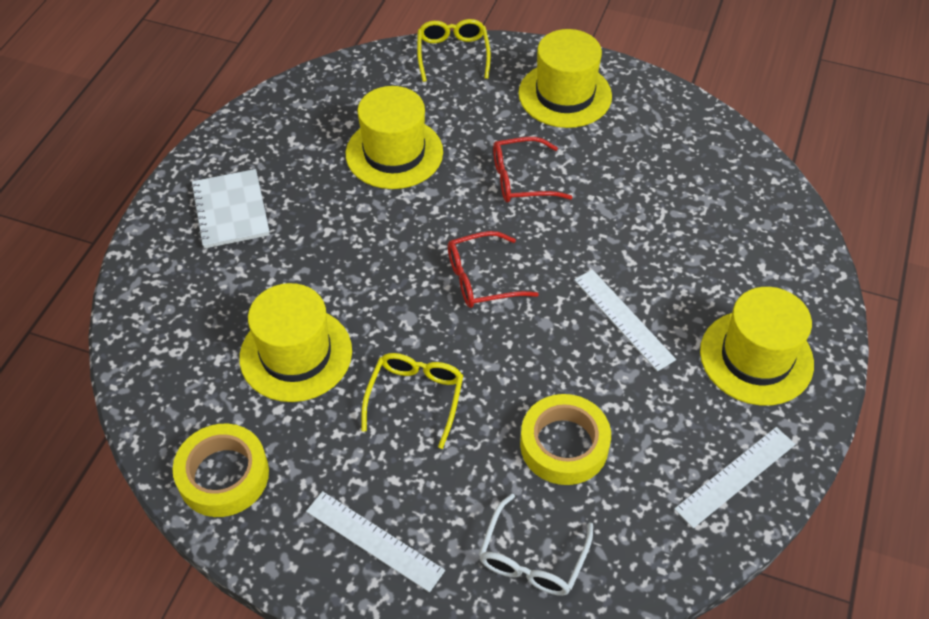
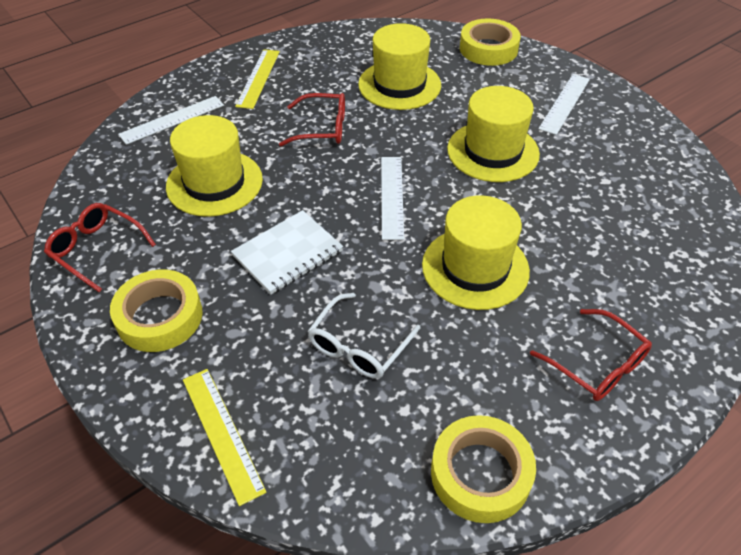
red glasses: [448,231,539,308] [493,137,573,203] = 2 -> [44,203,156,292] [279,93,345,146] [530,309,652,401] = 3
yellow glasses: [361,353,463,449] [417,19,491,82] = 2 -> none = 0
yellow ruler: none = 0 -> [183,369,266,506] [235,49,280,109] = 2
yellow tape: [173,424,269,517] [520,394,611,485] = 2 -> [110,270,203,352] [431,415,536,523] [460,18,521,66] = 3

